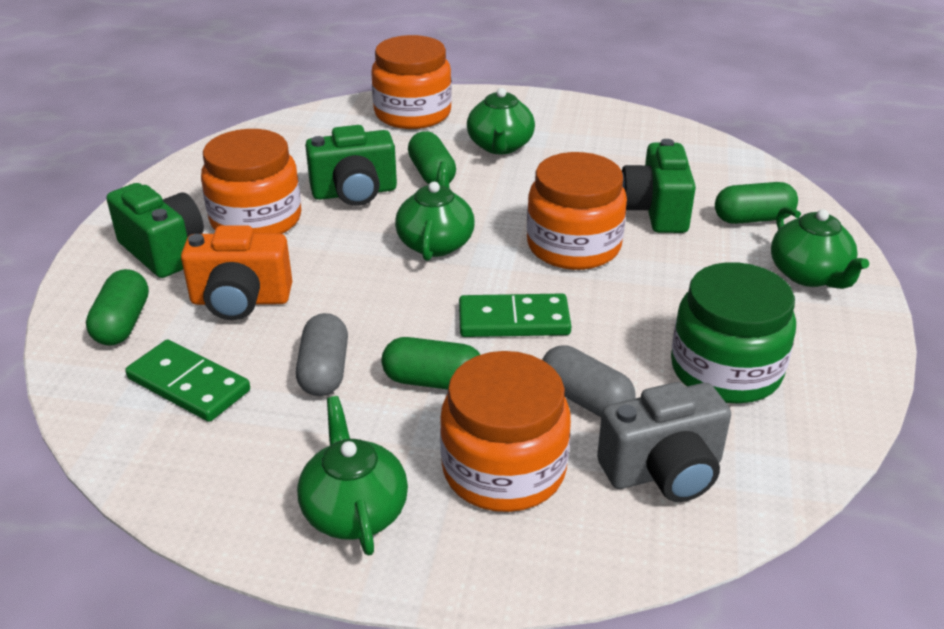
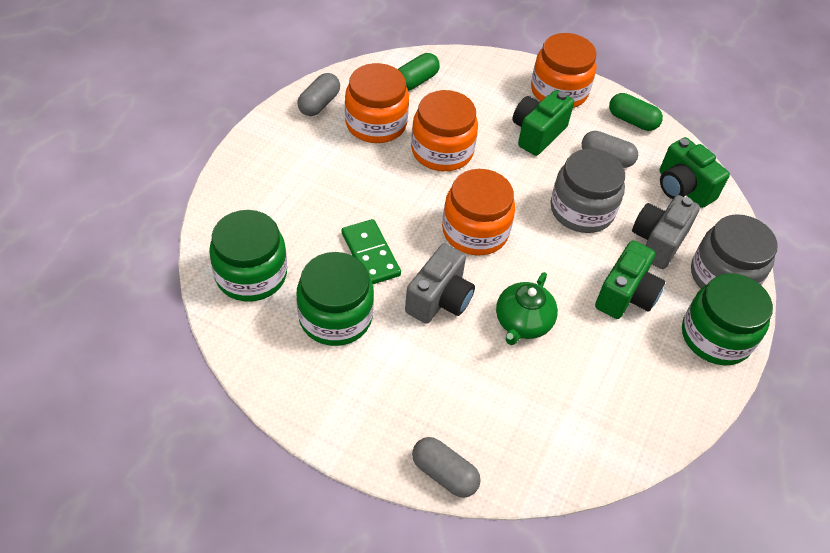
green capsule: [86,269,149,346] [381,337,481,390] [408,131,456,184] [715,182,798,224] = 4 -> [398,53,440,91] [609,93,663,131] = 2
green domino: [125,340,250,422] [459,294,571,337] = 2 -> [342,219,401,285] = 1
green jar: [671,262,796,404] = 1 -> [209,210,287,301] [296,252,374,346] [682,273,773,366] = 3
green teapot: [297,396,408,556] [395,161,475,261] [467,88,535,154] [771,207,869,289] = 4 -> [496,272,558,345] = 1
grey camera: [597,382,731,502] = 1 -> [405,243,475,324] [632,195,700,269] = 2
grey capsule: [296,313,348,396] [542,345,636,417] = 2 -> [297,73,340,116] [412,437,481,498] [582,131,638,168] = 3
grey jar: none = 0 -> [551,149,625,233] [691,214,778,288] = 2
orange camera: [181,225,292,320] = 1 -> none = 0

